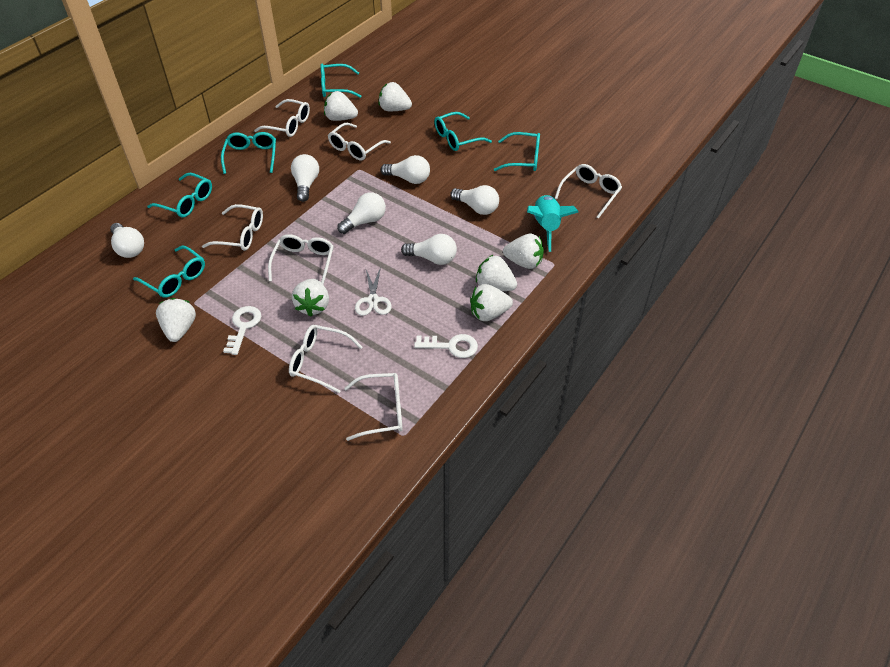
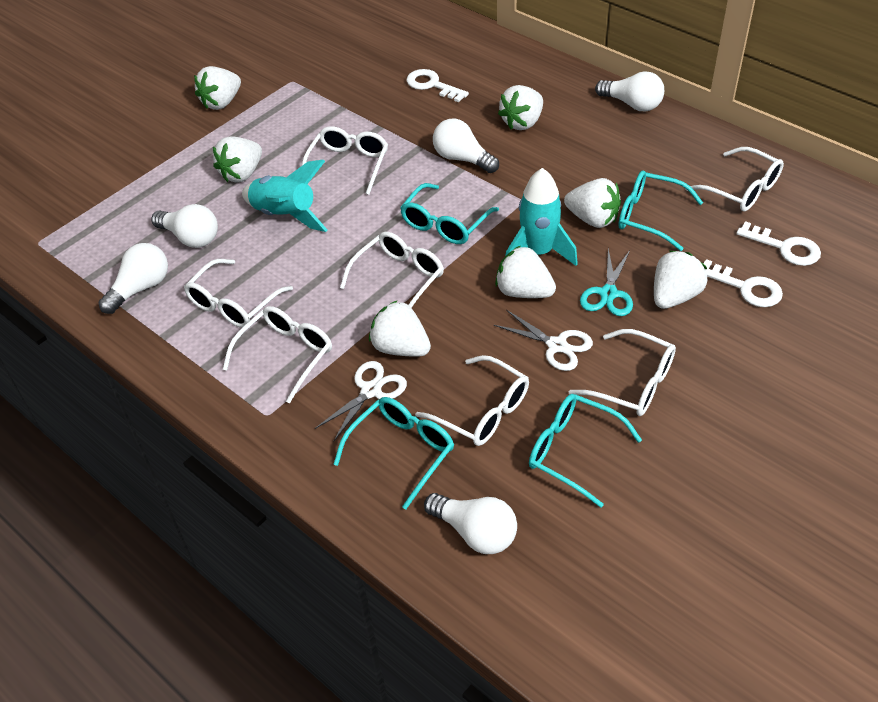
turquoise glasses: [133,246,205,298] [147,173,212,217] [221,132,276,174] [321,64,362,98] [434,112,492,151] [494,132,540,171] = 6 -> [333,397,454,510] [400,183,499,244] [529,394,642,508] [618,171,703,251] = 4
turquoise rocket: [527,195,579,252] = 1 -> [242,160,328,232] [505,168,578,266] = 2
turquoise scissors: none = 0 -> [580,249,633,316] = 1
white key: [223,306,261,355] [414,334,478,358] = 2 -> [406,69,469,102] [704,259,783,307] [736,221,821,266] = 3
white light bulb: [110,223,144,258] [291,154,319,202] [337,192,386,234] [381,155,430,184] [401,234,457,265] [450,185,499,215] = 6 -> [99,243,168,314] [151,204,218,248] [424,493,517,554] [433,118,499,173] [595,71,664,111] = 5
white scissors: [355,267,391,316] = 1 -> [315,361,407,441] [494,310,593,371] = 2

